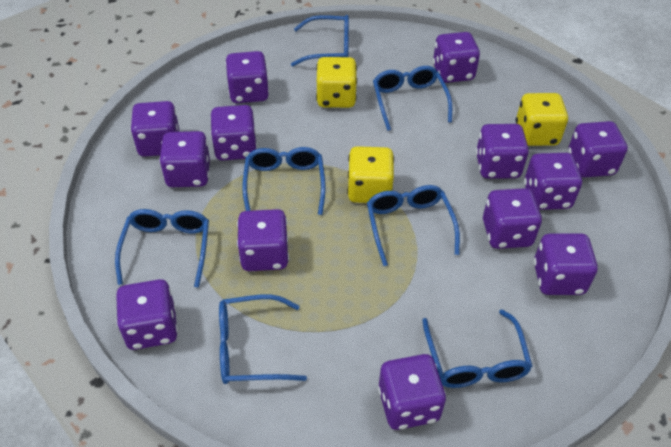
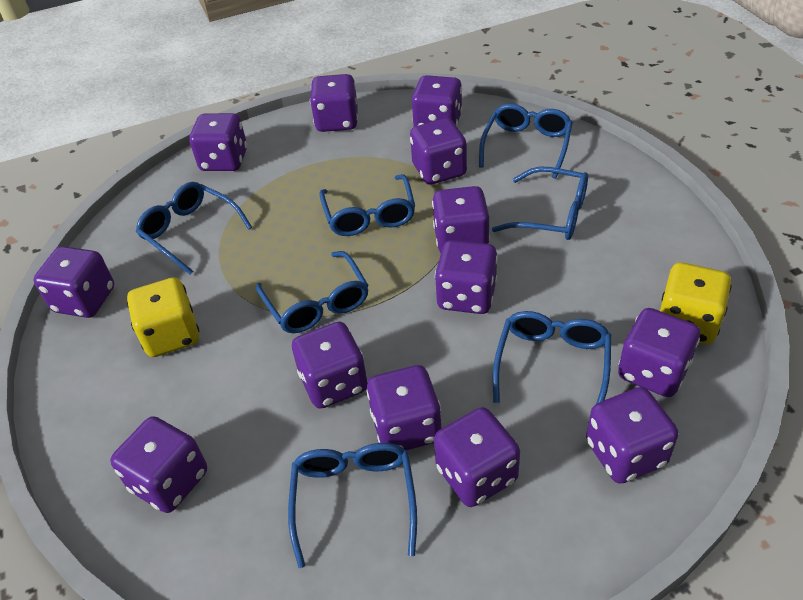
yellow dice: [316,57,357,108] [347,146,394,203] [516,93,568,146] = 3 -> [127,277,199,357] [660,262,732,344] = 2

